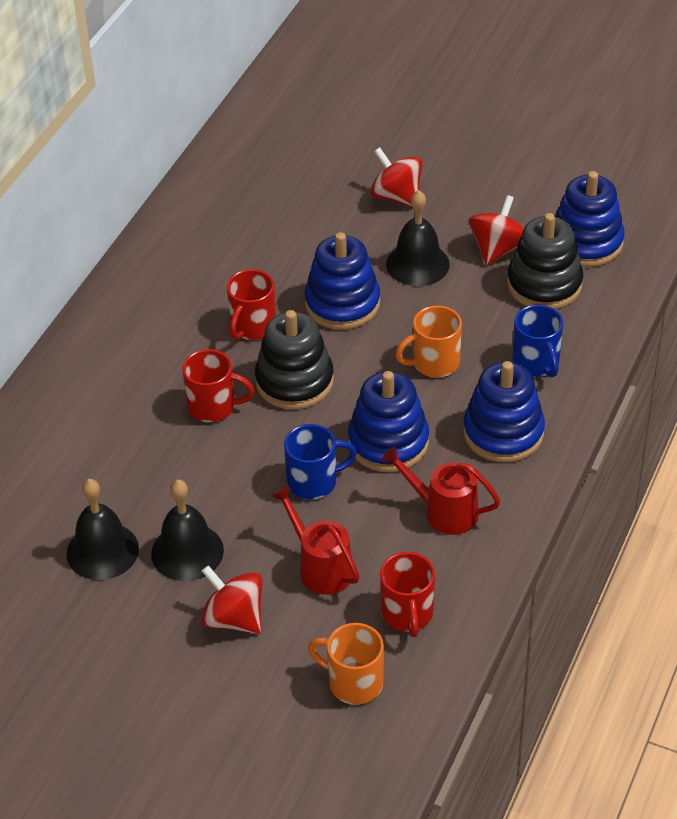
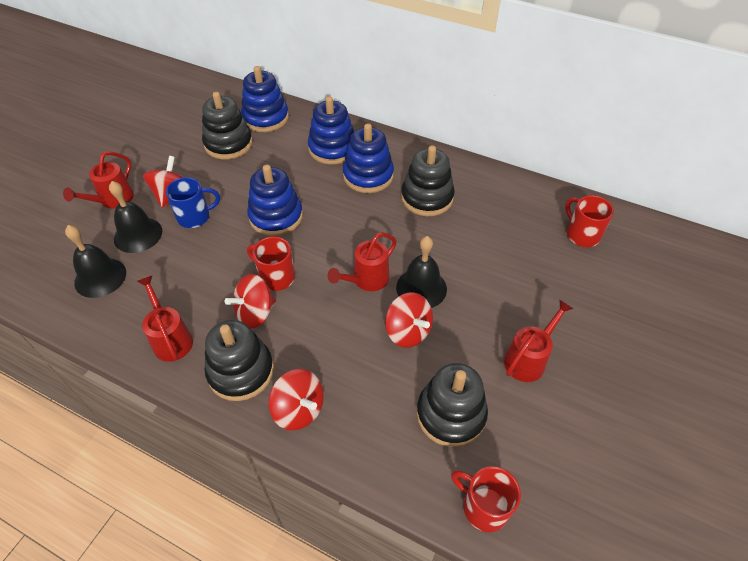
black stacking toy: [255,310,334,410] [507,213,583,309] = 2 -> [202,92,253,160] [205,320,274,401] [401,145,455,216] [416,363,488,447] = 4
blue mug: [284,424,357,500] [512,305,563,378] = 2 -> [166,177,220,228] = 1
orange mug: [308,623,384,705] [396,306,462,378] = 2 -> none = 0
red spinning top: [201,565,263,634] [370,147,423,206] [469,195,524,265] = 3 -> [143,156,183,208] [225,274,276,328] [269,369,324,430] [385,292,433,348] = 4
red watering can: [271,485,359,595] [381,446,501,535] = 2 -> [63,151,134,208] [137,275,193,362] [327,233,397,291] [504,299,573,382] = 4

